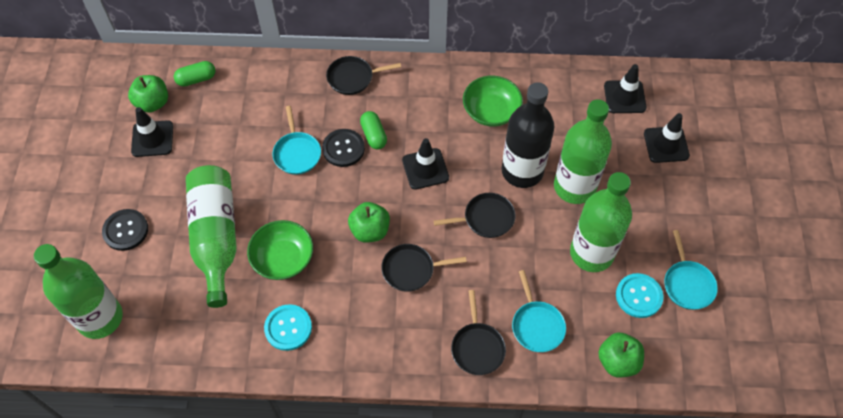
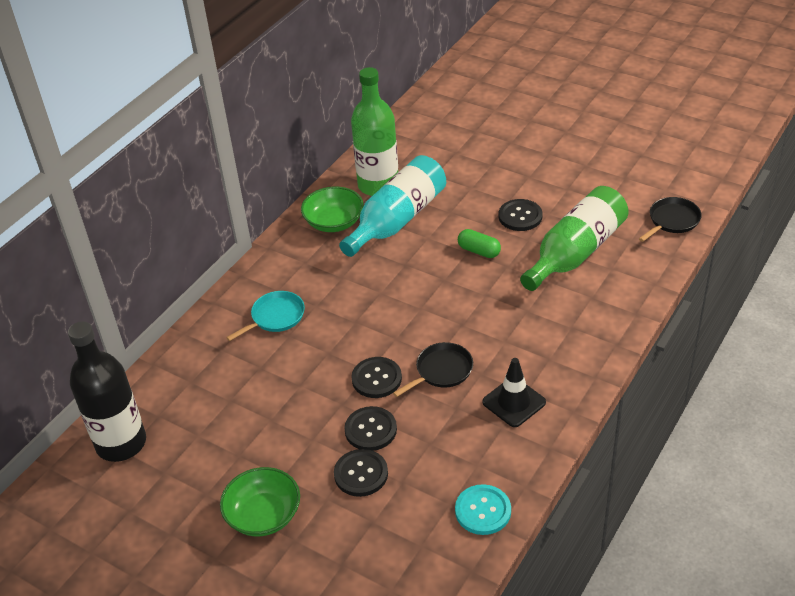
black button: [102,209,148,251] [322,129,365,167] = 2 -> [334,449,388,497] [344,406,397,451] [352,357,402,398] [499,199,543,231] = 4
black pan: [326,56,401,95] [381,244,467,292] [434,193,515,238] [451,290,506,375] = 4 -> [393,342,473,397] [639,197,702,242] = 2
black traffic cone: [131,107,173,157] [402,138,449,190] [604,64,647,113] [644,113,690,163] = 4 -> [482,358,546,427] = 1
green apple: [128,75,168,113] [348,202,390,243] [598,332,644,378] = 3 -> none = 0
green bottle: [34,244,123,339] [186,165,237,308] [554,100,612,204] [570,172,632,272] = 4 -> [351,67,398,196] [520,186,629,291] = 2
green capsule: [174,61,216,87] [360,111,387,150] = 2 -> [458,229,501,258] = 1
turquoise bottle: none = 0 -> [339,155,446,257] = 1
turquoise button: [264,304,312,351] [616,273,663,318] = 2 -> [455,484,511,535] = 1
turquoise pan: [272,106,321,175] [512,270,566,352] [664,230,718,310] = 3 -> [226,291,305,341] = 1

